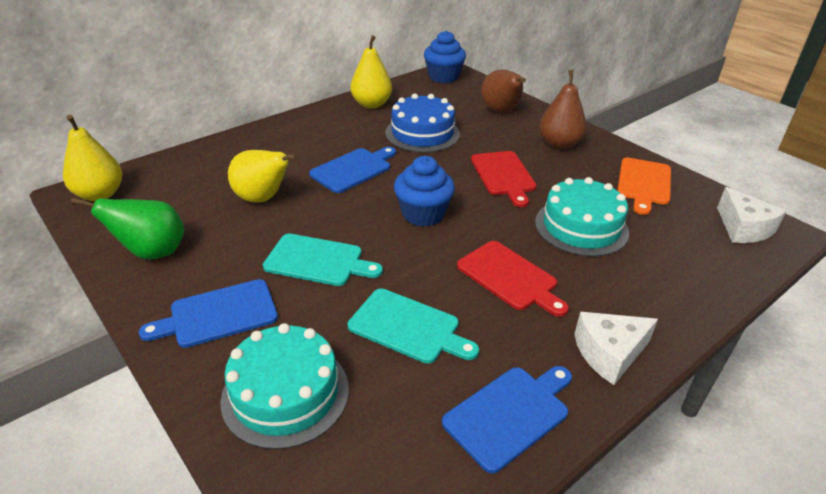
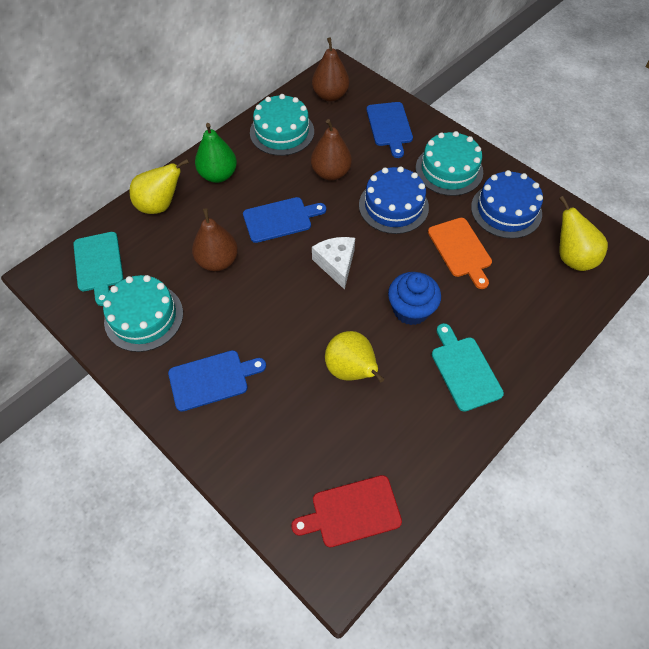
blue cake: [385,94,460,152] = 1 -> [359,166,429,234] [471,170,543,239] = 2
blue cupcake: [394,156,455,227] [424,30,466,83] = 2 -> [388,272,441,325] = 1
brown pear: [481,70,526,112] [539,70,587,150] = 2 -> [192,208,238,271] [311,119,352,181] [312,37,349,102] = 3
red cutting board: [457,241,569,317] [471,151,537,207] = 2 -> [291,475,402,547] = 1
turquoise cake: [220,323,349,450] [535,177,629,257] = 2 -> [103,275,183,352] [250,94,314,156] [416,131,483,196] = 3
white cheese: [574,312,658,385] [717,187,786,243] = 2 -> [312,237,355,290] = 1

